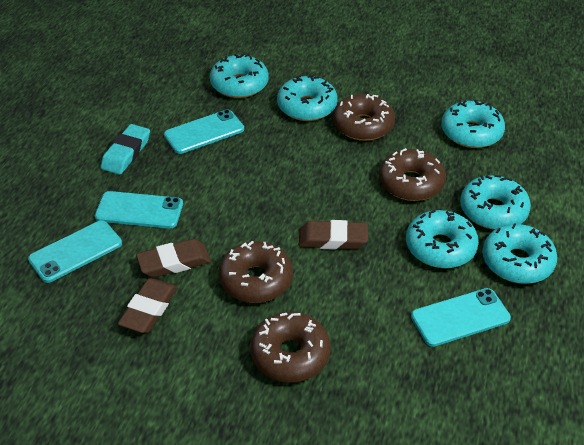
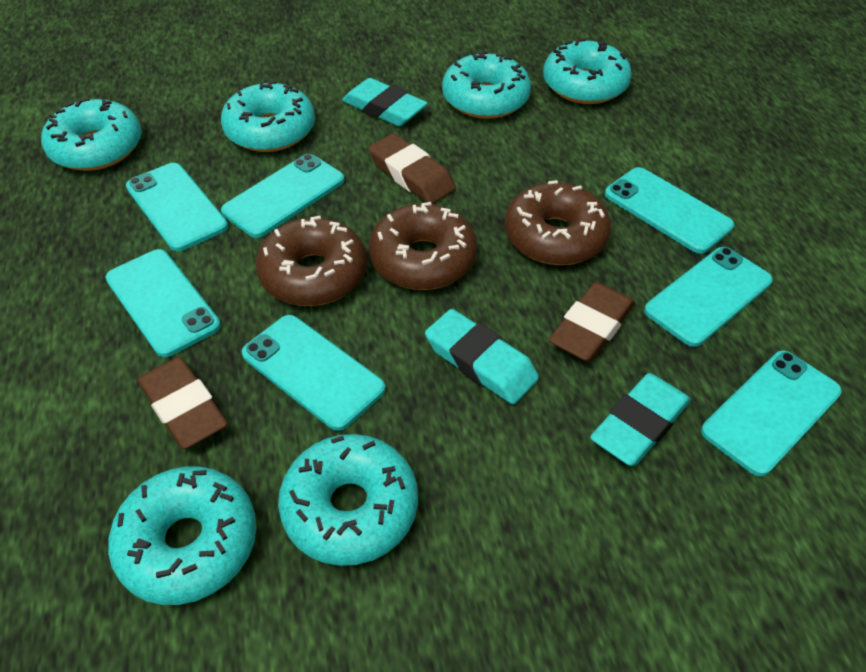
brown donut: [218,241,293,303] [250,312,331,383] [333,94,395,141] [379,148,446,201] = 4 -> [256,216,367,306] [369,202,477,290] [505,180,611,265] = 3
turquoise eraser: [101,124,150,175] = 1 -> [342,78,428,126] [425,309,539,404] [590,373,691,466] = 3
turquoise phone: [28,220,122,283] [95,191,183,229] [164,109,244,154] [411,288,511,347] = 4 -> [105,249,221,357] [126,163,228,251] [221,154,344,238] [242,315,385,431] [605,167,734,254] [644,247,773,347] [701,350,842,477] = 7

